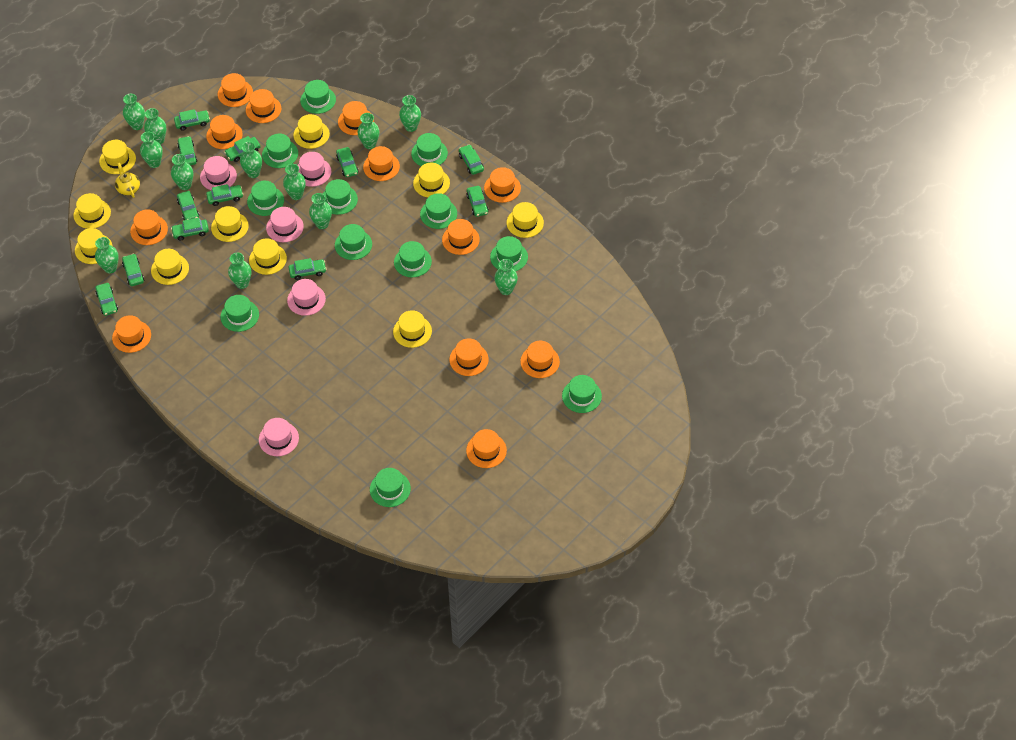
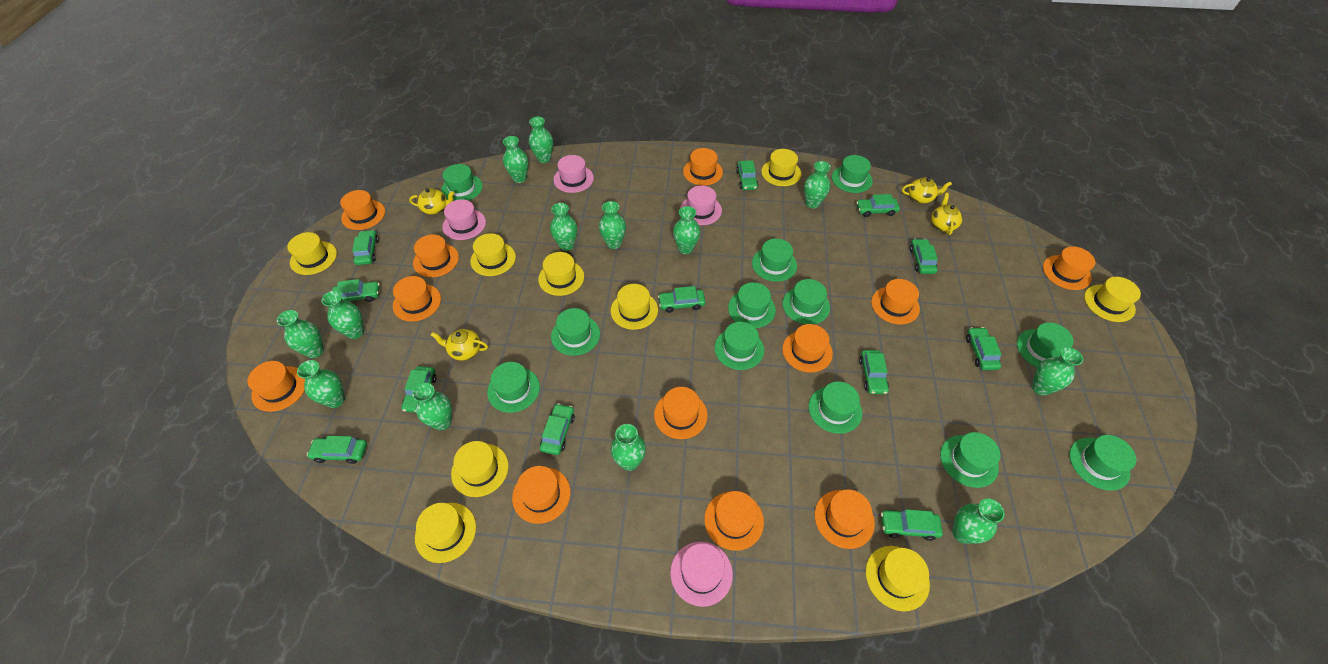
green vase: [95,237,119,273] [123,94,145,130] [140,132,163,168] [144,108,166,144] [171,154,193,190] [228,253,251,289] [240,142,262,178] [283,164,306,200] [309,193,332,229] [357,113,380,149] [399,95,421,132] [494,259,518,295] = 12 -> [277,310,324,358] [297,360,345,408] [321,291,364,339] [412,383,452,430] [503,136,528,183] [529,117,553,163] [550,203,577,251] [599,201,626,249] [611,424,646,471] [673,206,700,254] [804,161,831,209] [952,499,1005,544] [1032,347,1083,396] = 13
pink hat: [200,156,237,190] [259,418,299,456] [266,207,304,242] [287,279,326,316] [298,152,331,187] = 5 -> [442,199,486,240] [553,155,594,193] [670,541,733,607] [680,186,722,225] = 4
yellow hat: [73,193,111,229] [75,228,112,264] [99,140,136,174] [151,249,189,285] [211,206,249,242] [249,238,287,275] [293,114,330,149] [393,310,432,348] [413,163,450,197] [506,202,544,238] = 10 -> [287,232,337,275] [415,503,476,563] [451,441,509,497] [470,233,516,276] [538,252,584,296] [611,284,658,330] [761,149,801,186] [866,546,930,611] [1084,277,1141,322] = 9
yellow teapot: [115,163,140,198] = 1 -> [409,188,454,215] [431,329,488,360] [902,177,952,204] [931,193,962,235] = 4

